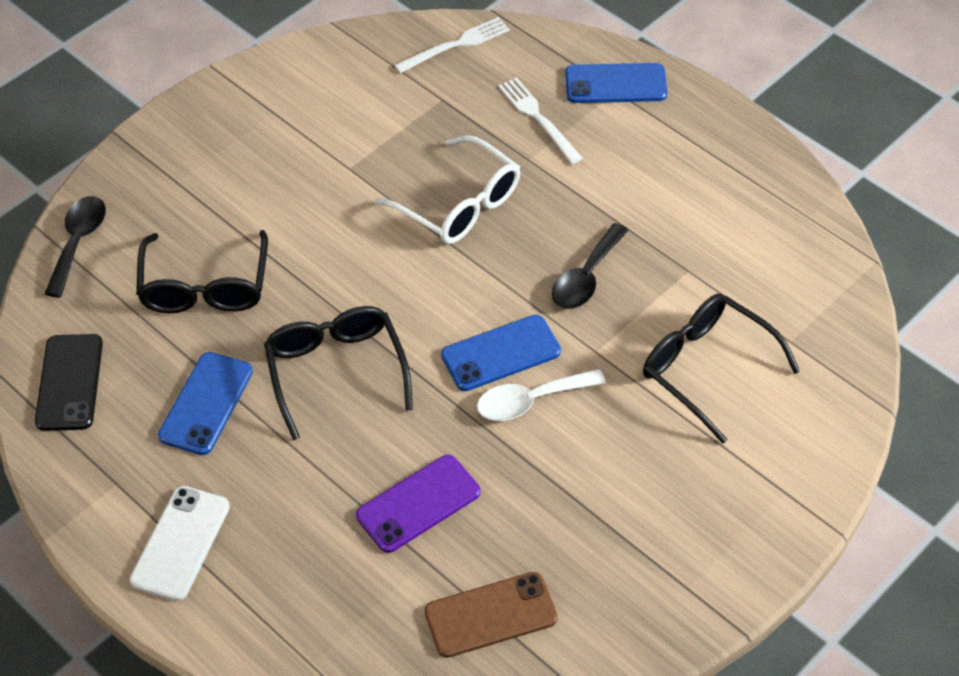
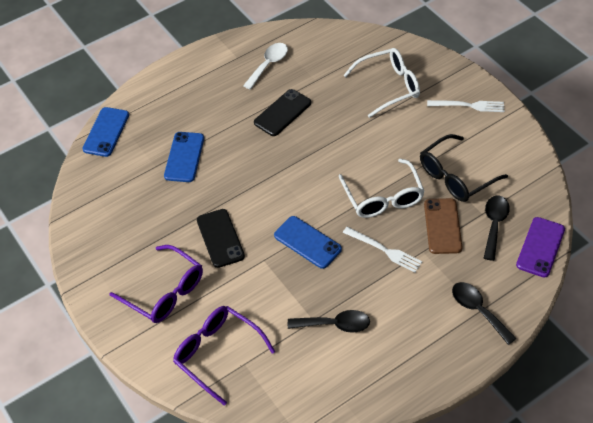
black glasses: [136,230,268,313] [264,306,413,440] [643,294,800,444] = 3 -> [420,134,508,202] = 1
black phone: [35,334,103,431] = 1 -> [197,209,245,268] [254,89,311,136] = 2
black spoon: [44,196,106,298] [552,223,629,309] = 2 -> [288,310,370,333] [452,282,517,345] [484,196,510,261] = 3
purple glasses: none = 0 -> [109,245,203,323] [173,306,275,406] = 2
white glasses: [374,135,520,244] = 1 -> [339,159,425,218] [343,48,420,118] = 2
white phone: [130,486,230,601] = 1 -> none = 0

